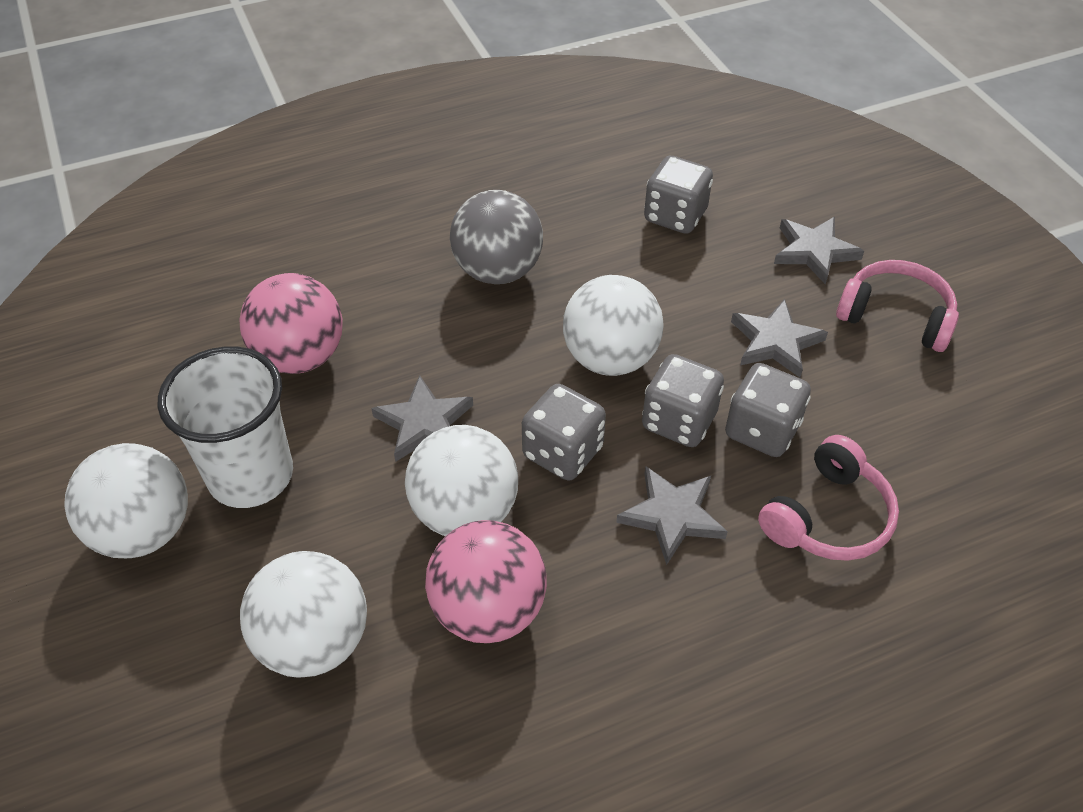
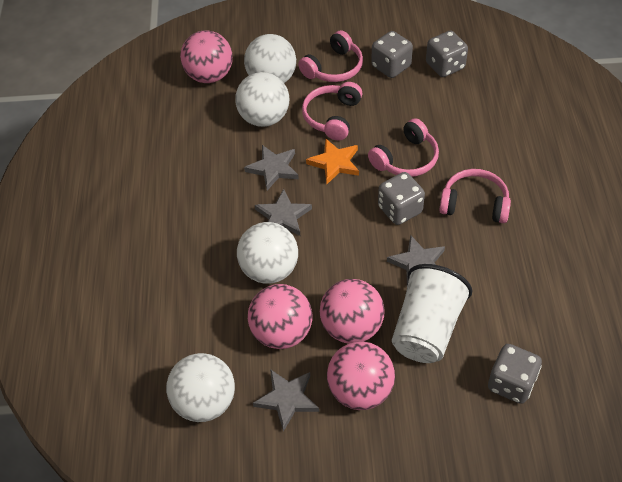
grey ball: [450,190,543,284] = 1 -> none = 0
orange star: none = 0 -> [306,139,359,184] = 1
pink ball: [240,273,343,374] [425,520,547,643] = 2 -> [180,30,233,83] [248,284,312,349] [320,279,385,344] [327,341,395,410] = 4
pink headphones: [758,435,899,561] [836,260,959,352] = 2 -> [298,30,363,82] [302,82,363,141] [368,118,439,177] [439,169,511,223] = 4

